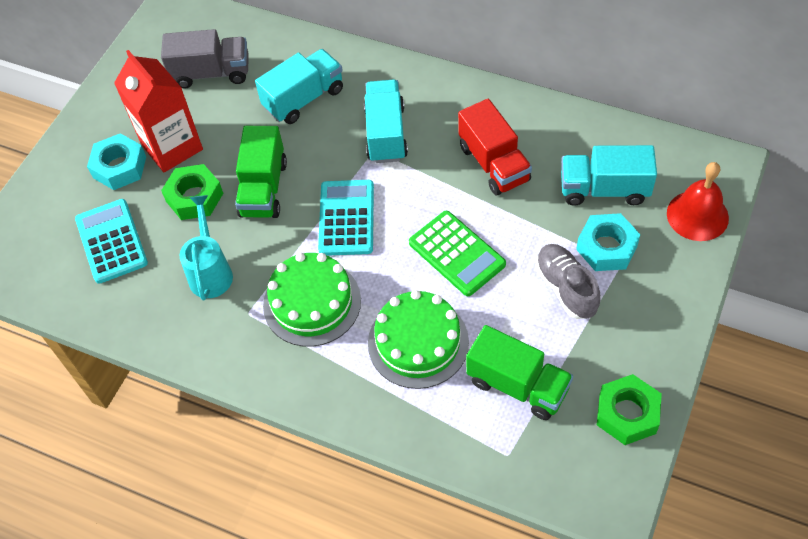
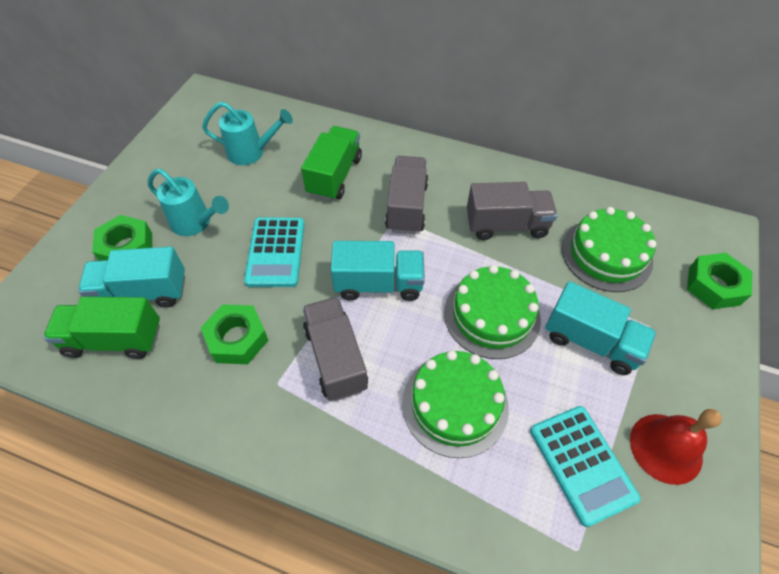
green cake: [263,253,361,347] [368,290,469,389] = 2 -> [402,350,509,458] [444,265,541,359] [562,207,656,292] = 3
green calculator: [409,211,506,296] = 1 -> none = 0
green nut: [161,164,223,220] [597,374,662,445] = 2 -> [92,215,152,261] [200,304,268,364] [687,253,752,309] = 3
grey shoe: [535,244,600,319] = 1 -> none = 0
grey truck: [161,29,249,88] = 1 -> [302,297,368,401] [385,156,428,234] [467,182,558,240] = 3
red carton: [114,50,203,172] = 1 -> none = 0
red truck: [458,99,532,196] = 1 -> none = 0
turquoise nut: [87,133,146,190] [576,213,640,271] = 2 -> none = 0
turquoise watering can: [180,195,233,300] = 1 -> [148,169,229,236] [202,102,293,165] = 2

